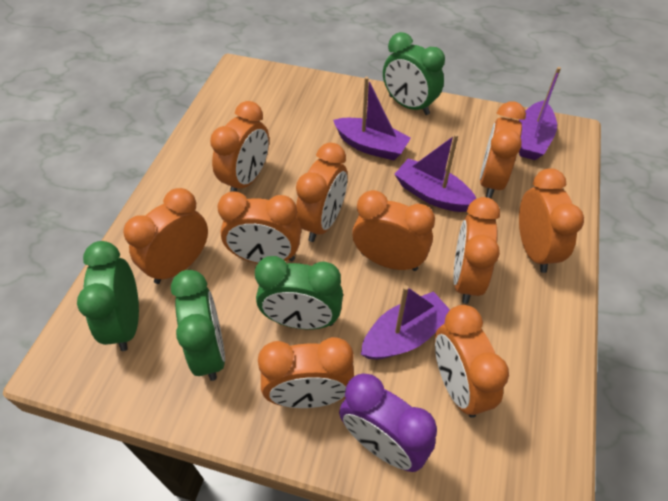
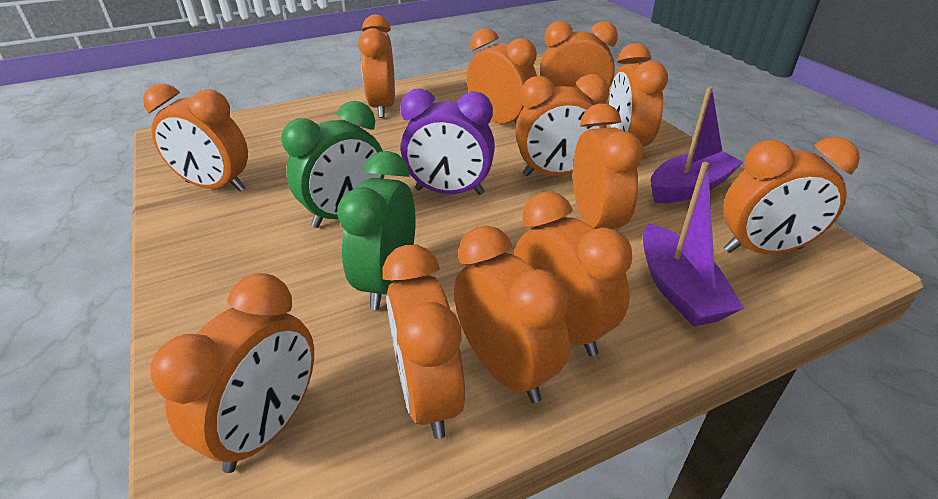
green clock: [77,241,139,351] [171,270,225,381] [255,256,343,330] [383,32,445,115] = 4 -> [281,101,385,228] [337,151,416,310] = 2
orange clock: [123,188,208,284] [210,101,269,192] [217,191,301,263] [258,337,354,408] [296,143,347,242] [352,190,435,271] [435,305,509,418] [453,197,500,304] [480,101,526,198] [519,168,584,273] = 10 -> [143,84,248,192] [150,273,314,473] [358,15,395,118] [382,245,465,439] [454,225,570,403] [467,28,537,123] [514,191,632,356] [515,74,609,176] [540,21,618,104] [573,103,643,229] [609,43,668,147] [723,137,860,254] = 12
purple boat: [333,77,411,160] [361,285,450,359] [394,134,476,212] [519,67,561,160] = 4 -> [643,162,744,326] [651,86,743,203] = 2

